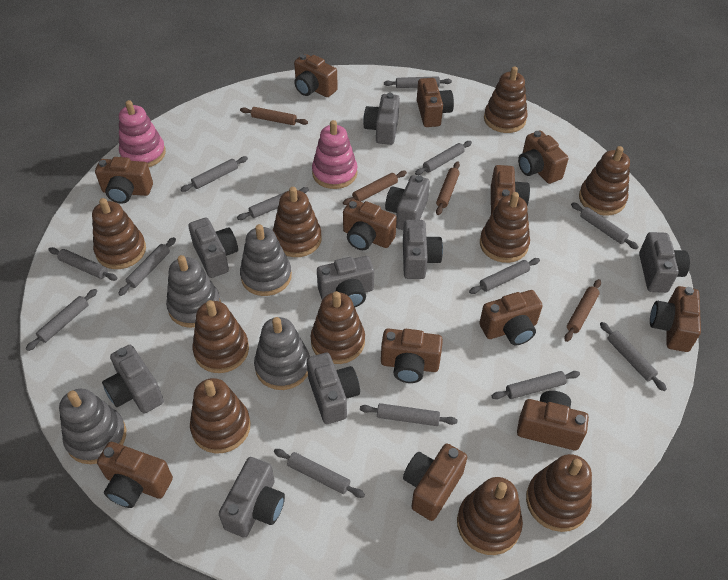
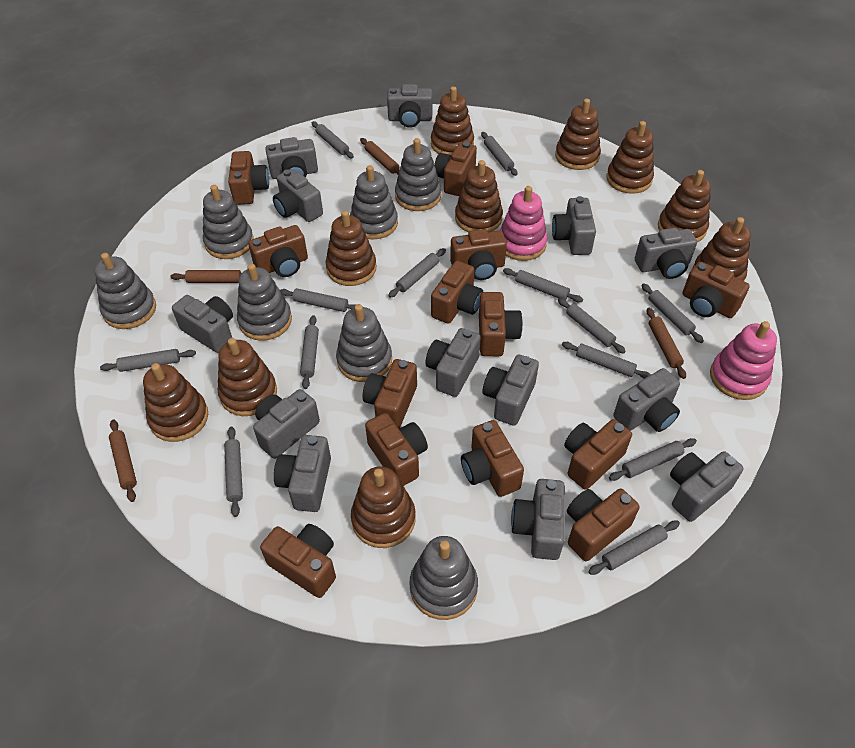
brown camera: [95,157,153,204] [97,442,173,508] [294,54,338,97] [343,199,397,250] [381,328,443,383] [403,444,467,521] [417,78,454,127] [479,290,543,345] [491,165,530,214] [517,391,589,450] [518,130,569,184] [650,286,701,352] = 12 -> [228,151,269,205] [248,225,308,277] [260,524,336,598] [363,359,417,429] [365,413,428,486] [431,261,483,324] [434,142,477,196] [450,229,507,280] [461,420,524,497] [479,292,523,356] [564,419,632,490] [567,488,640,561] [682,261,750,318] = 13
grey camera: [102,345,164,413] [188,218,238,278] [219,457,285,538] [307,353,360,424] [317,256,374,307] [363,93,400,145] [385,175,430,230] [403,220,443,279] [639,232,690,293] = 9 -> [172,295,233,353] [253,389,320,459] [266,137,318,179] [273,169,323,222] [274,435,331,512] [387,84,432,128] [425,328,481,397] [483,354,539,426] [511,479,565,560] [552,196,596,255] [613,368,680,432] [635,228,697,279] [670,451,744,522] = 13
grey stacking toy: [59,389,126,464] [166,255,221,328] [240,224,292,296] [254,317,310,390] = 4 -> [94,253,156,329] [203,185,254,259] [237,264,292,341] [336,304,392,382] [350,165,398,239] [395,138,441,211] [410,536,478,620] = 7

